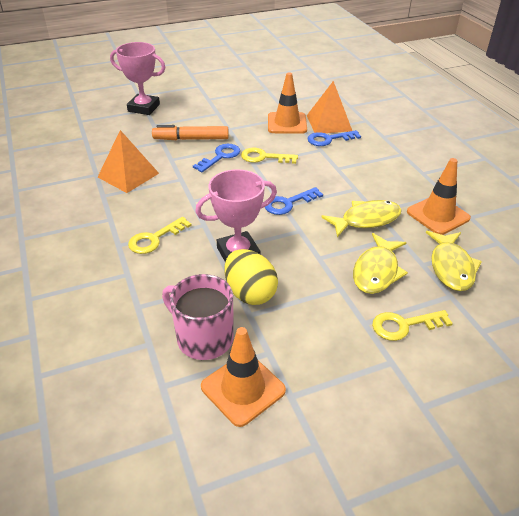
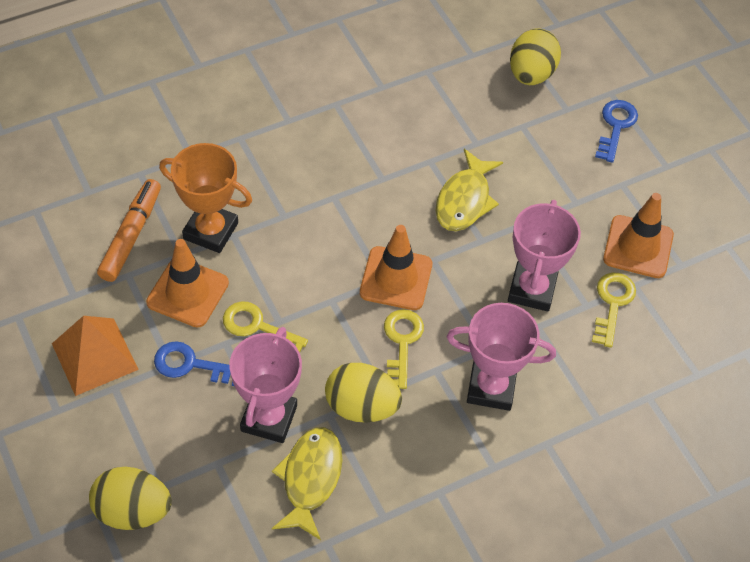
blue key: [193,144,240,172] [265,187,323,215] [308,130,361,146] = 3 -> [154,341,234,386] [595,100,638,163] = 2
orange pyramid: [98,130,159,193] [307,81,352,133] = 2 -> [52,316,139,396] = 1
orange trophy: none = 0 -> [159,143,252,253] = 1
pink mug: [162,274,234,360] = 1 -> none = 0
pink trophy: [110,42,166,115] [195,169,277,262] = 2 -> [230,327,302,443] [447,303,556,411] [508,200,581,312] = 3
yellow egg: [225,249,278,305] = 1 -> [89,467,172,530] [325,363,402,423] [510,28,561,85] = 3
yellow fish: [321,200,402,237] [353,233,408,294] [426,231,482,291] = 3 -> [272,427,343,540] [436,149,503,231] = 2

